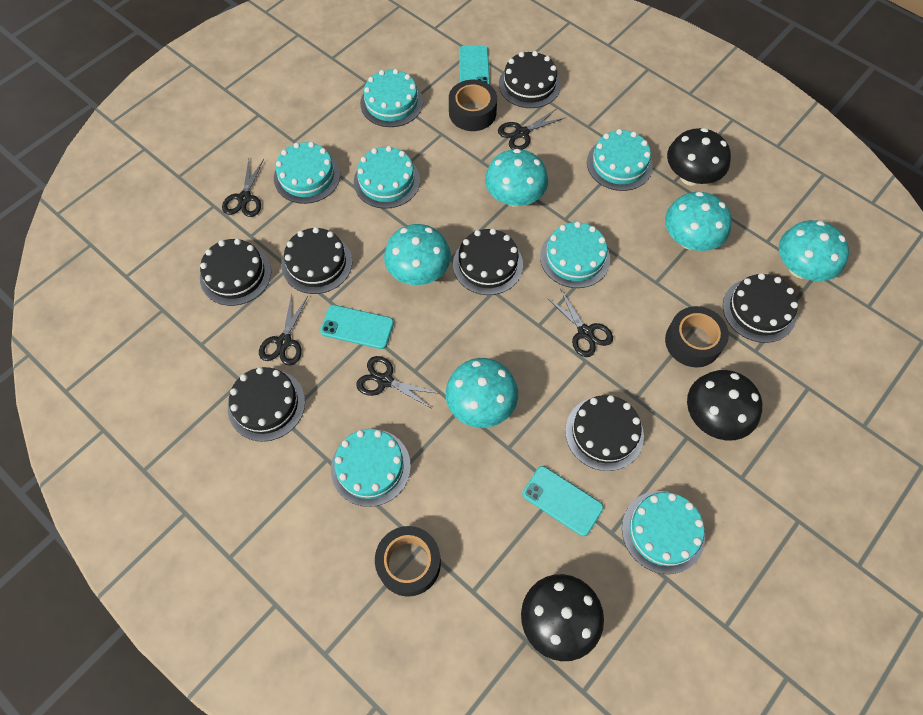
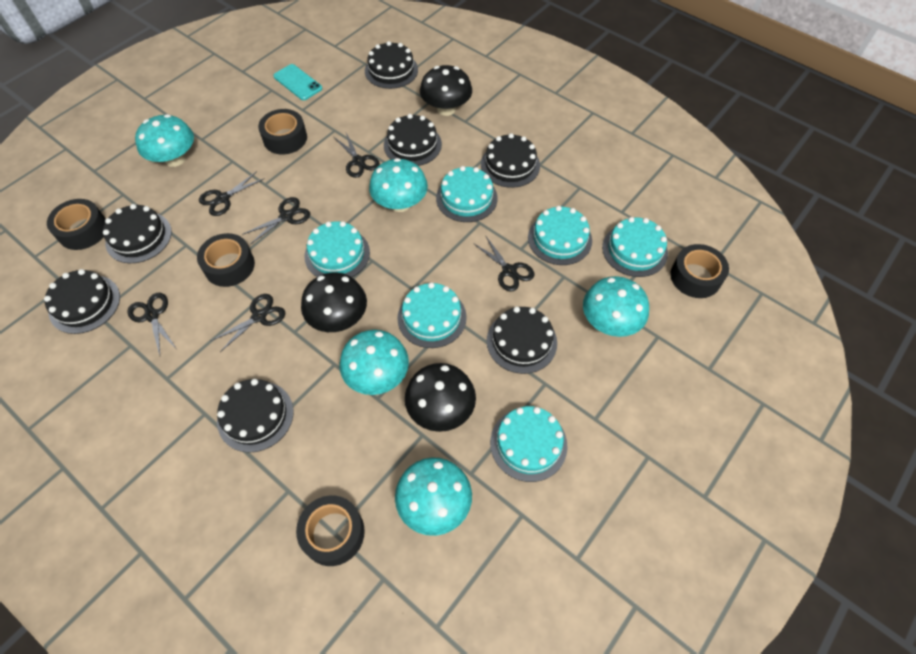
black scissors: [222,159,264,217] [259,294,308,365] [356,356,440,409] [498,108,566,150] [546,289,613,357] = 5 -> [128,293,176,355] [199,171,265,216] [210,294,286,352] [242,197,310,244] [334,133,380,178] [473,235,534,292] = 6
black tape: [375,526,441,597] [449,80,497,131] [665,306,729,367] = 3 -> [47,199,106,250] [197,233,255,287] [258,109,307,155] [296,495,365,566] [670,244,729,298] = 5
turquoise cake: [274,142,340,204] [331,429,411,507] [354,146,420,209] [360,69,423,127] [540,222,610,288] [587,129,653,191] [622,491,705,574] = 7 -> [304,221,370,277] [397,282,467,348] [436,166,498,222] [490,406,568,482] [528,206,592,265] [602,217,668,277] = 6
turquoise phone: [320,305,394,349] [459,45,490,85] [522,466,604,536] = 3 -> [273,64,322,100] = 1

